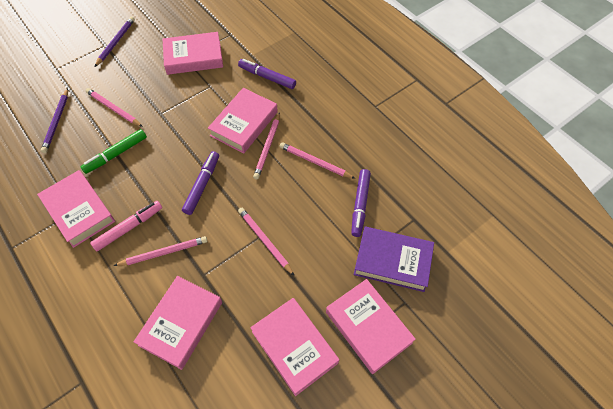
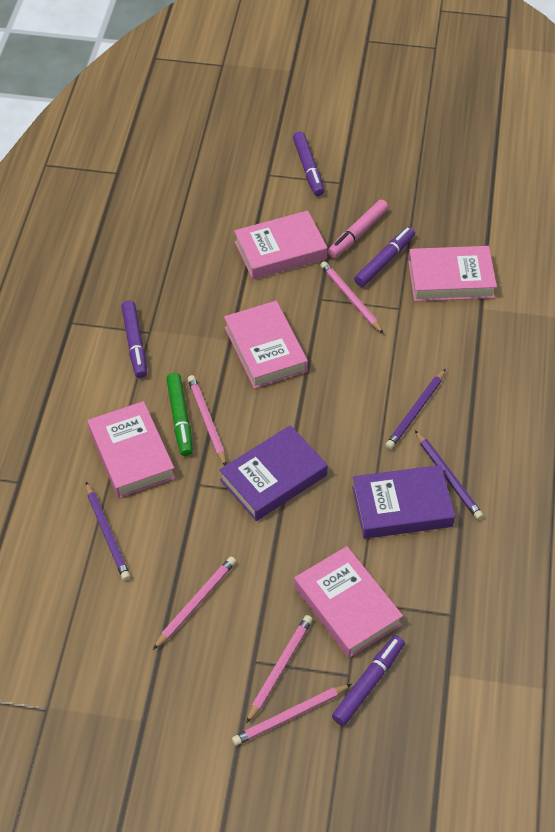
pink book: [37,170,115,248] [134,276,222,370] [163,32,223,75] [208,88,278,154] [250,298,339,396] [326,279,416,374] = 6 -> [88,401,175,498] [224,301,308,389] [234,211,327,279] [294,546,403,658] [408,246,497,301] = 5
purple book: [354,226,434,292] = 1 -> [219,425,328,521] [352,465,455,539] = 2
purple marker: [182,151,219,215] [238,59,296,89] [351,169,371,237] = 3 -> [122,301,147,378] [293,131,324,196] [332,635,405,726] [354,227,415,287] = 4
purple pencil: [41,88,68,153] [95,17,135,67] = 2 -> [86,482,131,581] [385,369,446,449] [415,430,483,520] = 3

